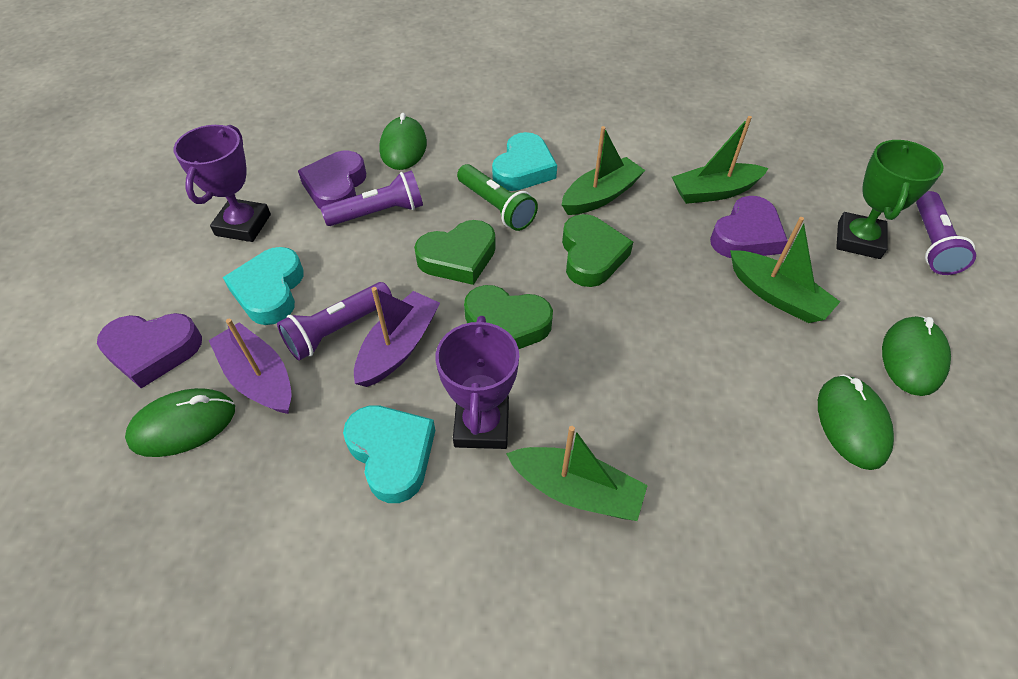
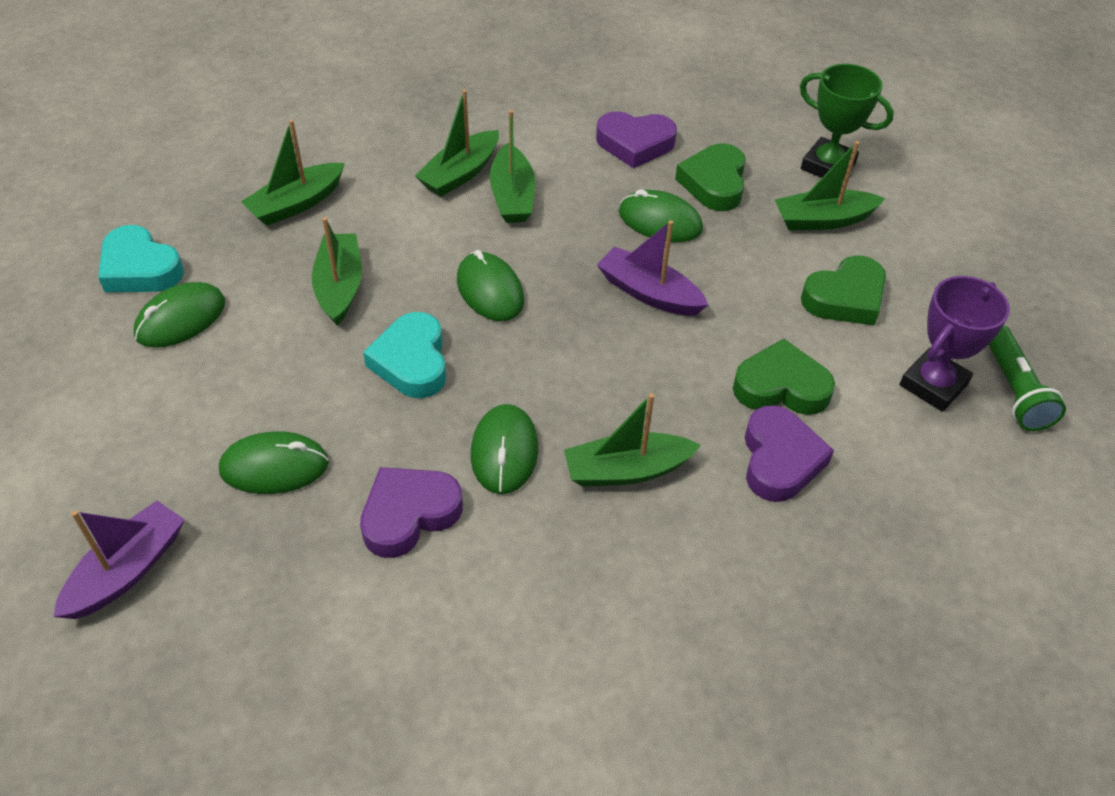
green boat: [506,426,648,521] [562,126,645,215] [672,116,768,204] [730,217,840,323] = 4 -> [241,120,345,226] [312,217,362,326] [415,89,499,197] [490,110,535,223] [564,393,701,487] [775,141,886,231] = 6
green mouse: [125,388,235,457] [379,113,427,170] [818,375,894,470] [882,316,951,396] = 4 -> [134,282,225,348] [219,431,329,494] [457,250,524,321] [471,404,538,494] [619,190,703,242] = 5
purple flashlight: [277,282,392,360] [321,171,423,226] [916,191,976,275] = 3 -> none = 0
purple trophy: [173,125,271,242] [436,316,519,449] = 2 -> [900,276,1010,412] = 1
turquoise heart: [223,247,304,325] [343,405,435,503] [492,132,557,191] = 3 -> [98,225,184,292] [363,312,446,398] = 2

